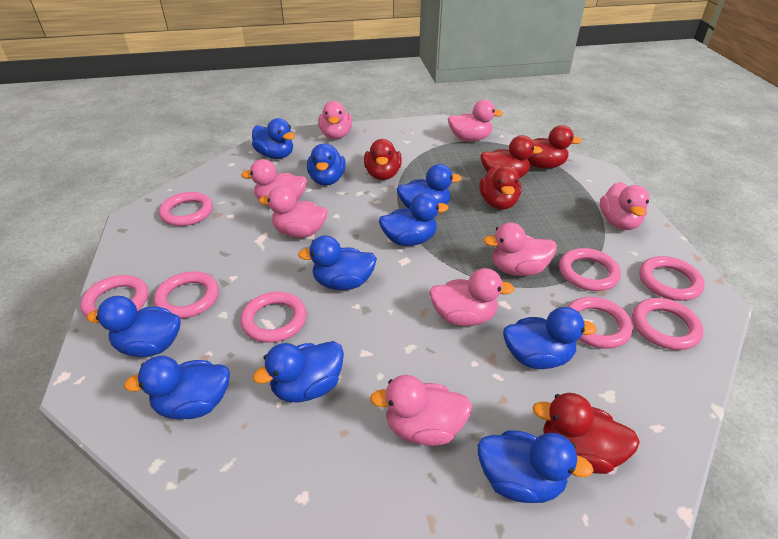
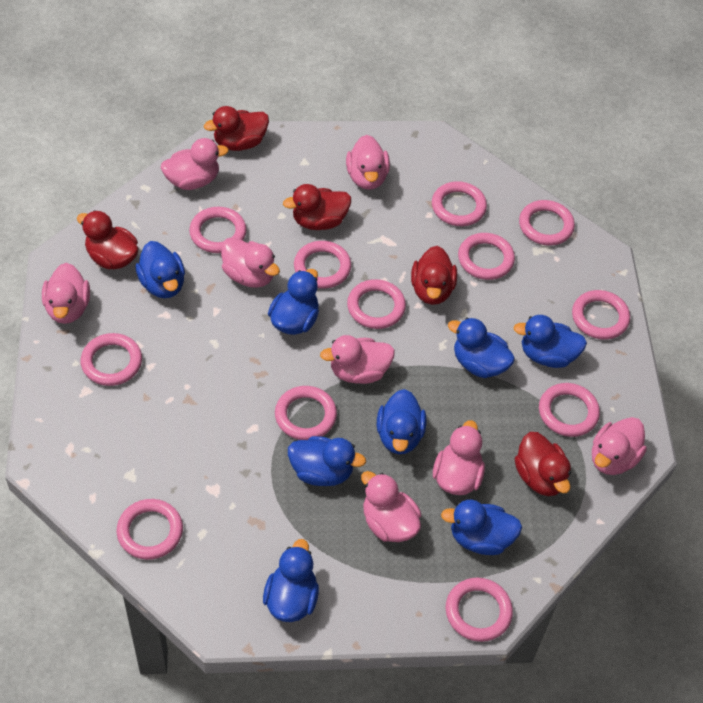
blue duck: [87,296,180,357] [124,356,230,419] [252,118,295,159] [253,341,344,402] [298,235,377,290] [307,143,346,186] [379,193,449,246] [397,164,462,209] [478,430,594,503] [503,307,597,369] = 10 -> [135,241,185,298] [263,539,319,622] [268,269,319,335] [288,436,366,486] [377,389,426,454] [441,500,522,555] [448,318,515,378] [513,315,587,368] = 8
pink ring: [81,275,148,317] [154,271,219,319] [159,192,213,226] [240,292,307,343] [559,248,621,291] [567,297,633,349] [632,298,704,350] [639,256,705,301] = 8 -> [81,333,142,386] [117,499,183,560] [189,207,247,253] [275,386,337,440] [294,241,351,289] [347,279,406,329] [432,181,487,226] [446,578,513,642] [458,233,515,280] [519,200,575,246] [539,383,600,437] [572,290,630,340] = 12

